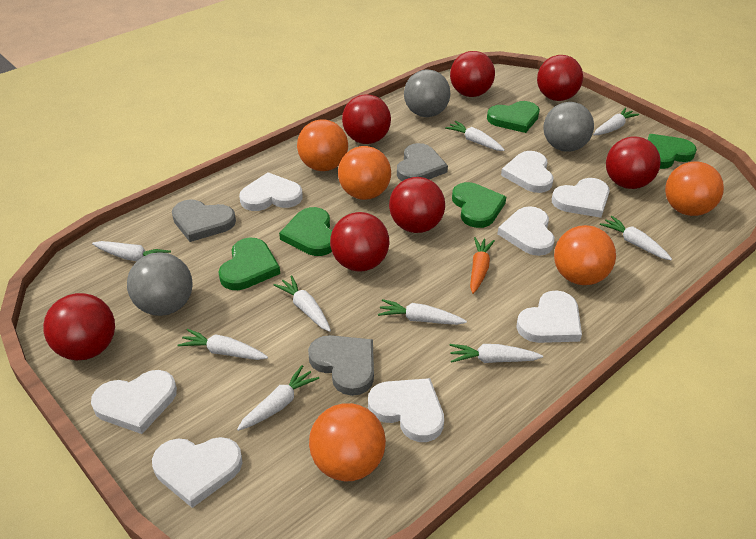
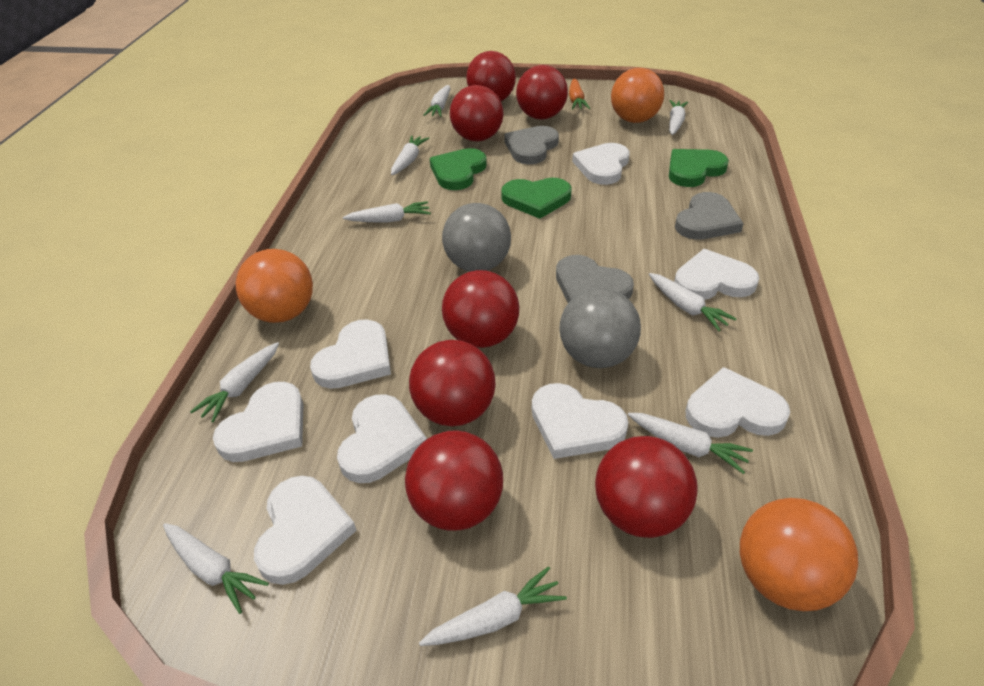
green heart: [218,237,280,290] [279,207,332,256] [452,182,506,228] [487,101,540,133] [648,134,697,169] = 5 -> [430,148,487,190] [501,178,572,219] [669,149,729,187] = 3
grey ball: [127,252,193,316] [404,70,450,117] [544,102,594,152] = 3 -> [442,203,511,272] [559,288,641,368] = 2
orange ball: [297,119,348,171] [309,403,386,481] [338,146,391,200] [554,225,616,285] [665,162,724,216] = 5 -> [236,249,313,323] [611,68,664,123] [740,498,858,611] = 3

